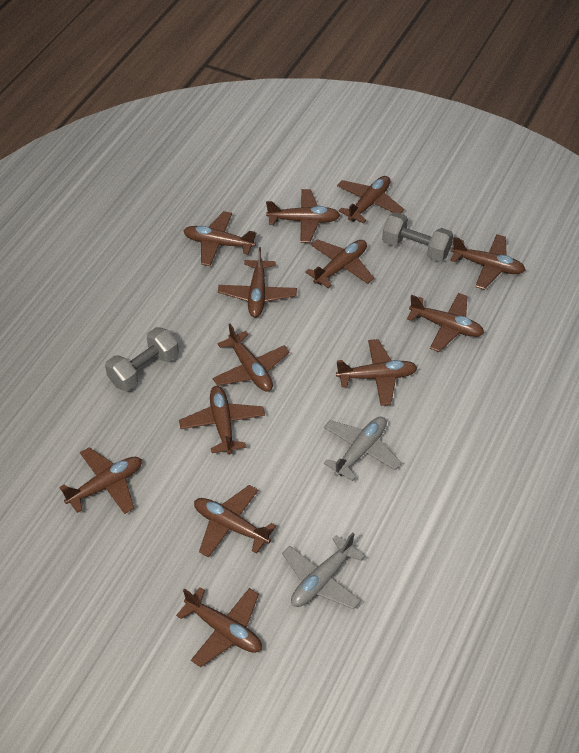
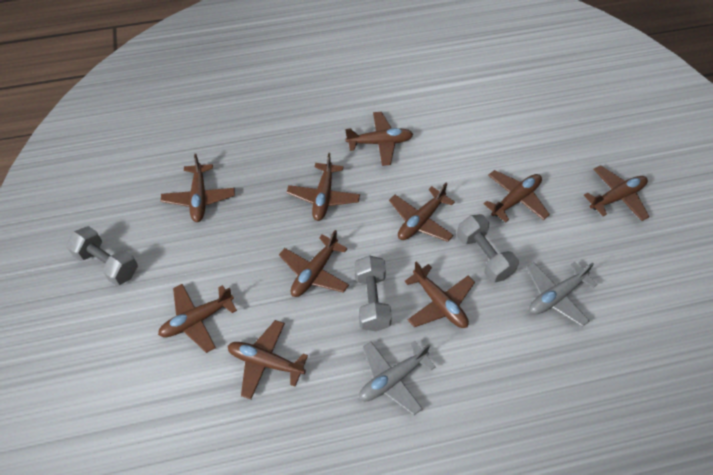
brown plane: [59,447,142,514] [176,587,262,667] [179,386,265,455] [184,211,257,266] [194,485,276,558] [212,324,290,392] [218,247,297,317] [266,189,340,243] [305,239,374,288] [336,339,418,406] [337,176,404,223] [407,293,484,352] [450,234,525,290] = 13 -> [158,284,237,353] [161,154,235,222] [228,320,308,399] [279,230,349,297] [287,153,360,221] [345,112,413,166] [389,183,455,242] [404,261,475,328] [484,170,550,222] [584,165,649,221] = 10
grey dumbbell: [105,327,179,391] [382,212,453,262] = 2 -> [66,226,138,286] [354,255,392,331] [457,214,519,282] = 3

